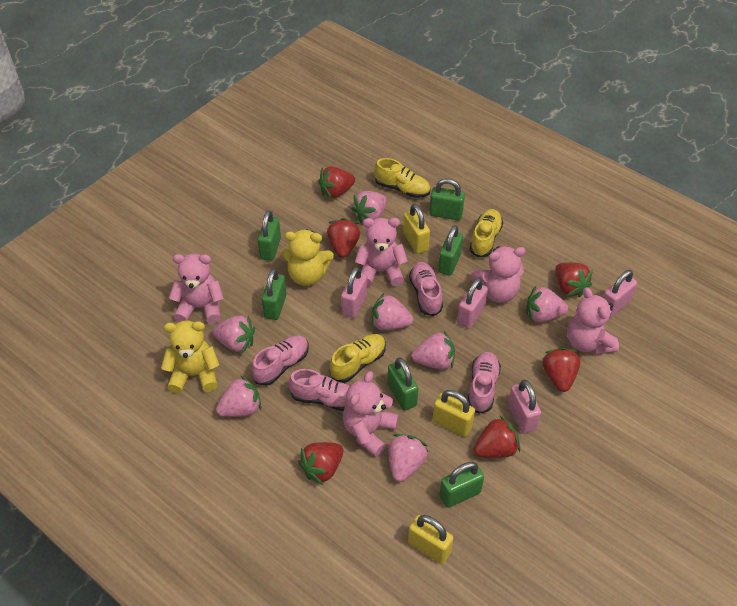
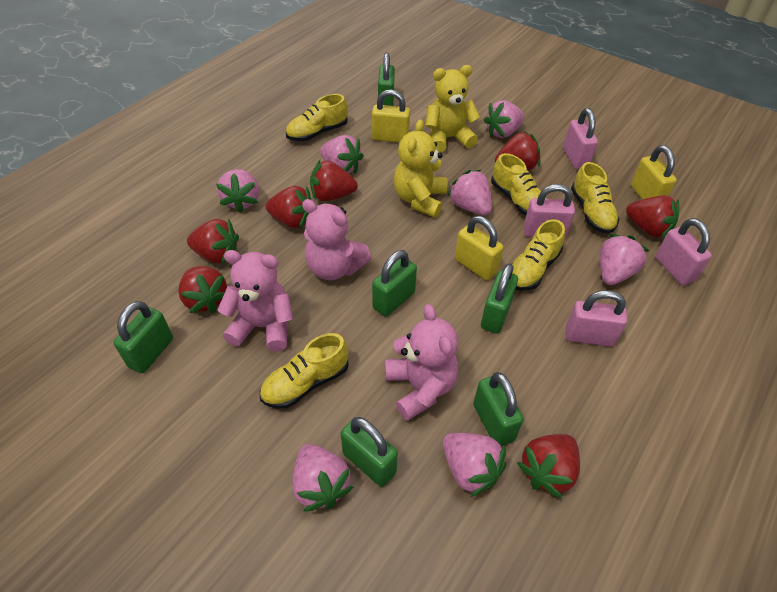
pink shoe: [252,335,309,386] [289,369,351,411] [409,262,443,316] [468,352,501,414] = 4 -> none = 0
pink teddy bear: [169,254,224,324] [343,371,399,457] [355,218,408,287] [471,246,526,303] [567,287,619,355] = 5 -> [218,250,293,352] [302,199,372,280] [385,304,458,421] = 3
red strawberry: [298,442,343,485] [318,166,355,199] [327,218,360,258] [474,415,520,458] [542,348,580,392] [555,262,593,298] = 6 -> [178,266,227,313] [187,219,239,264] [266,186,311,229] [310,160,358,201] [495,131,540,171] [517,434,580,498] [626,195,679,238] = 7
yellow shoe: [330,334,386,383] [374,158,431,198] [470,209,503,257] = 3 -> [260,333,349,409] [286,94,348,141] [491,153,547,215] [512,219,565,291] [571,162,619,234] = 5

